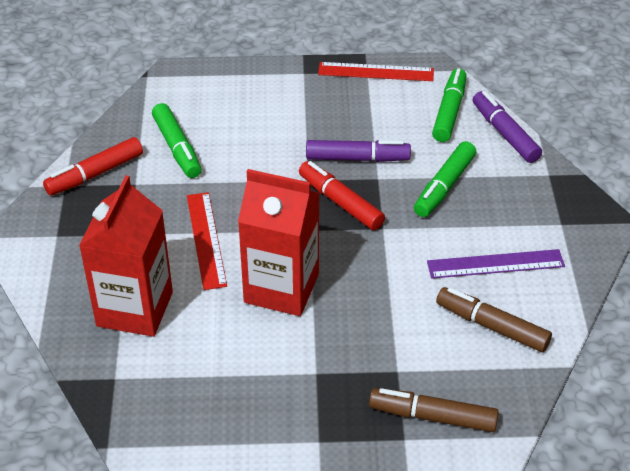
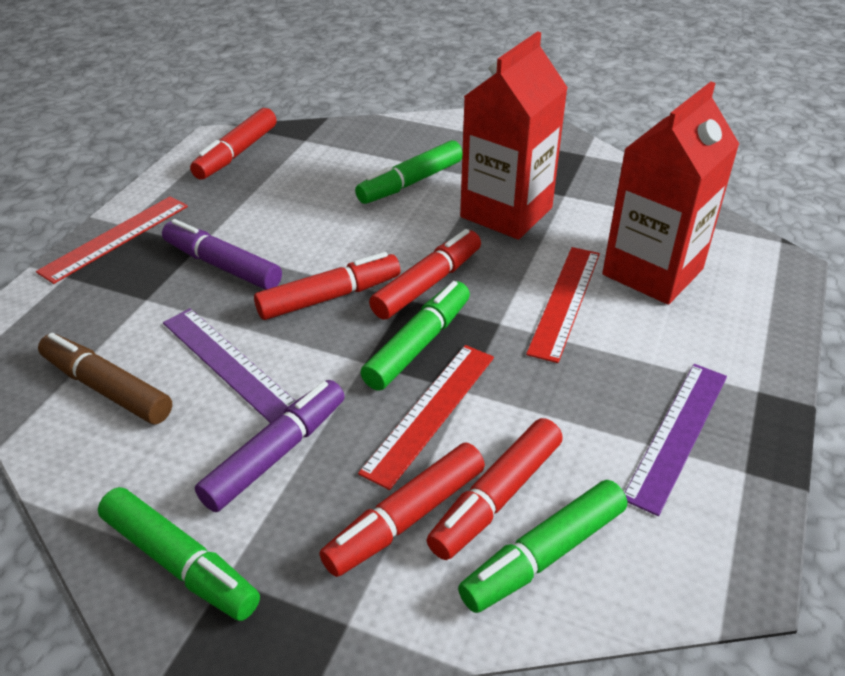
brown marker: [369,388,499,432] [436,287,552,352] = 2 -> [38,333,172,424] = 1
green marker: [152,103,201,178] [414,141,476,217] [432,68,467,142] = 3 -> [98,487,260,621] [355,140,463,204] [361,281,470,391] [458,480,627,613] = 4
purple ruler: [427,249,565,279] = 1 -> [163,308,295,423] [624,364,727,516] = 2
red marker: [43,137,143,196] [299,161,385,230] = 2 -> [190,108,277,180] [254,252,401,320] [319,442,485,577] [369,229,481,320] [426,418,563,560] = 5
red ruler: [187,192,227,290] [318,62,434,81] = 2 -> [36,196,188,284] [358,345,494,490] [526,247,600,363] = 3

